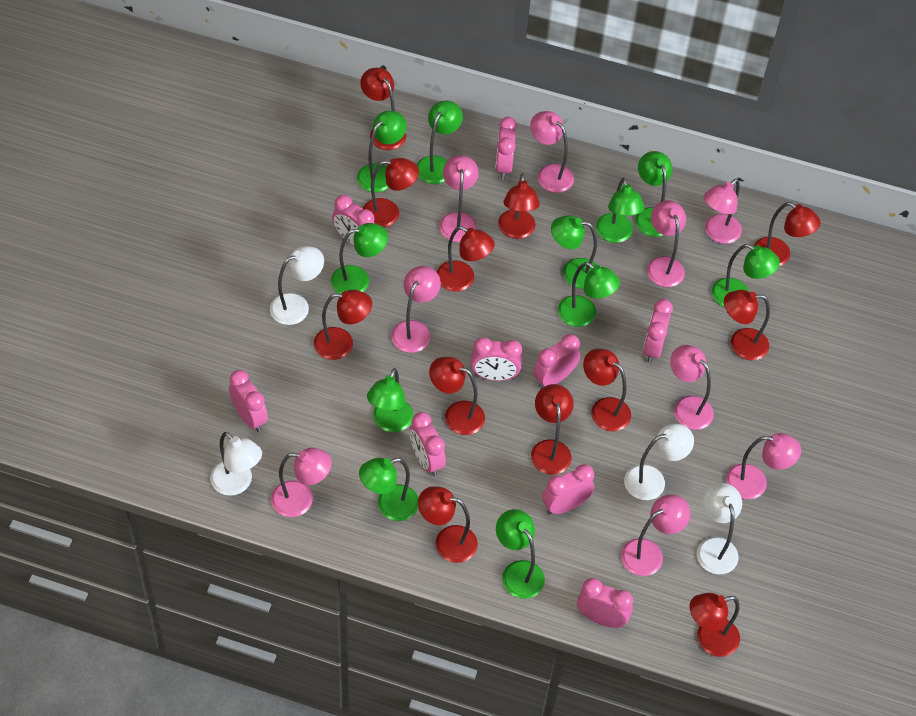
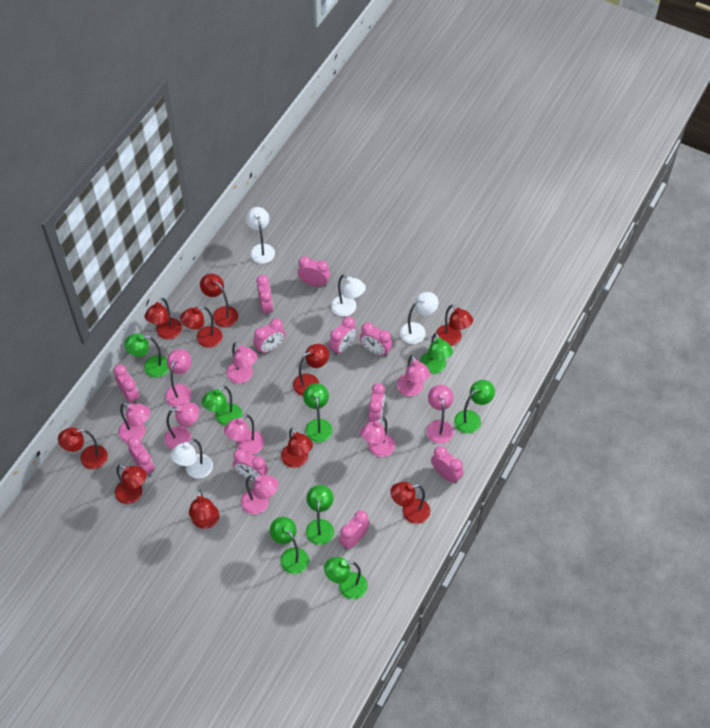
green lamp: [331,223,388,294] [357,111,407,193] [359,458,418,521] [367,368,413,432] [417,101,463,184] [496,509,545,599] [551,215,597,289] [558,262,620,327] [596,177,645,243] [635,151,673,237] [712,244,780,307] = 11 -> [124,334,169,378] [202,386,242,426] [270,517,309,574] [303,383,332,442] [306,485,334,545] [324,557,368,599] [420,333,453,374] [454,380,495,434] = 8
pink clock: [229,370,268,432] [332,195,375,246] [409,412,446,476] [471,337,522,381] [495,117,517,179] [533,334,581,389] [542,464,595,515] [577,578,633,628] [643,299,673,363] = 9 -> [114,365,139,404] [127,437,155,477] [233,449,268,480] [253,319,285,354] [257,275,273,317] [298,256,330,287] [329,317,357,356] [339,510,370,550] [360,322,392,356] [368,383,385,422] [431,446,464,484] = 11
red lamp: [314,290,372,360] [360,68,406,150] [363,158,419,228] [418,487,478,563] [429,357,485,435] [437,226,495,292] [498,173,540,239] [531,384,574,475] [583,348,631,431] [689,593,740,657] [724,290,770,360] [753,202,820,266] = 12 -> [58,427,108,469] [115,465,147,504] [145,298,182,339] [180,306,222,348] [189,490,219,529] [200,273,238,327] [281,428,313,468] [293,344,329,396] [390,482,430,524] [436,305,473,346] = 10

